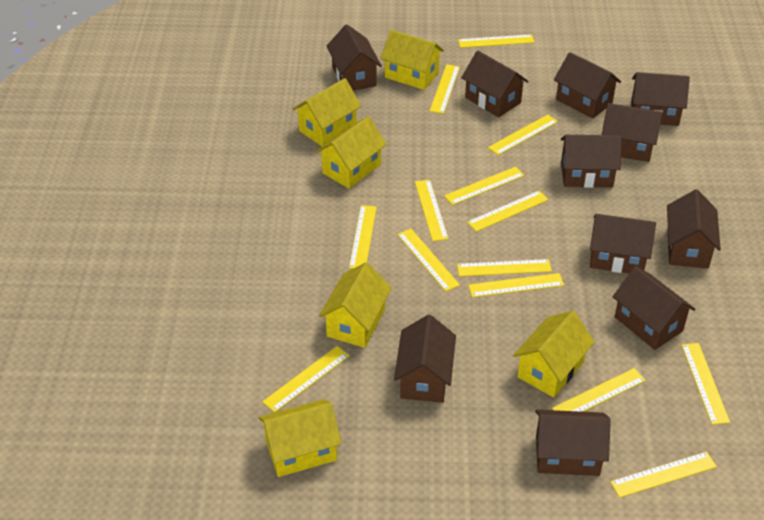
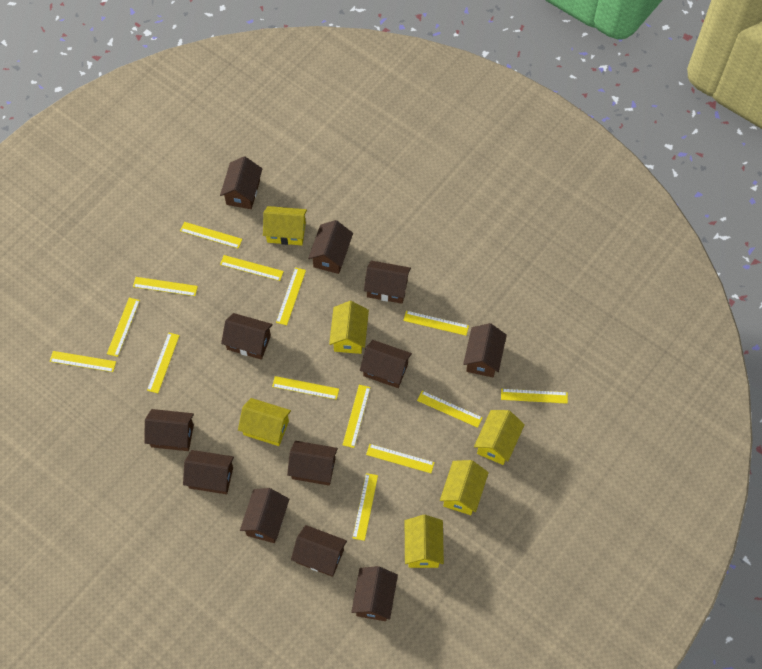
brown house: [327,25,382,91] [394,314,456,403] [461,51,528,117] [535,410,611,476] [554,52,621,119] [561,135,621,188] [590,214,656,273] [602,103,662,162] [613,266,695,350] [631,72,690,126] [667,189,721,269] = 11 -> [144,409,194,451] [183,450,234,494] [220,156,262,209] [221,313,273,360] [240,488,289,543] [287,441,338,486] [291,525,347,577] [308,220,353,274] [351,566,398,621] [360,340,412,388] [364,261,411,304] [463,323,507,377] = 12

